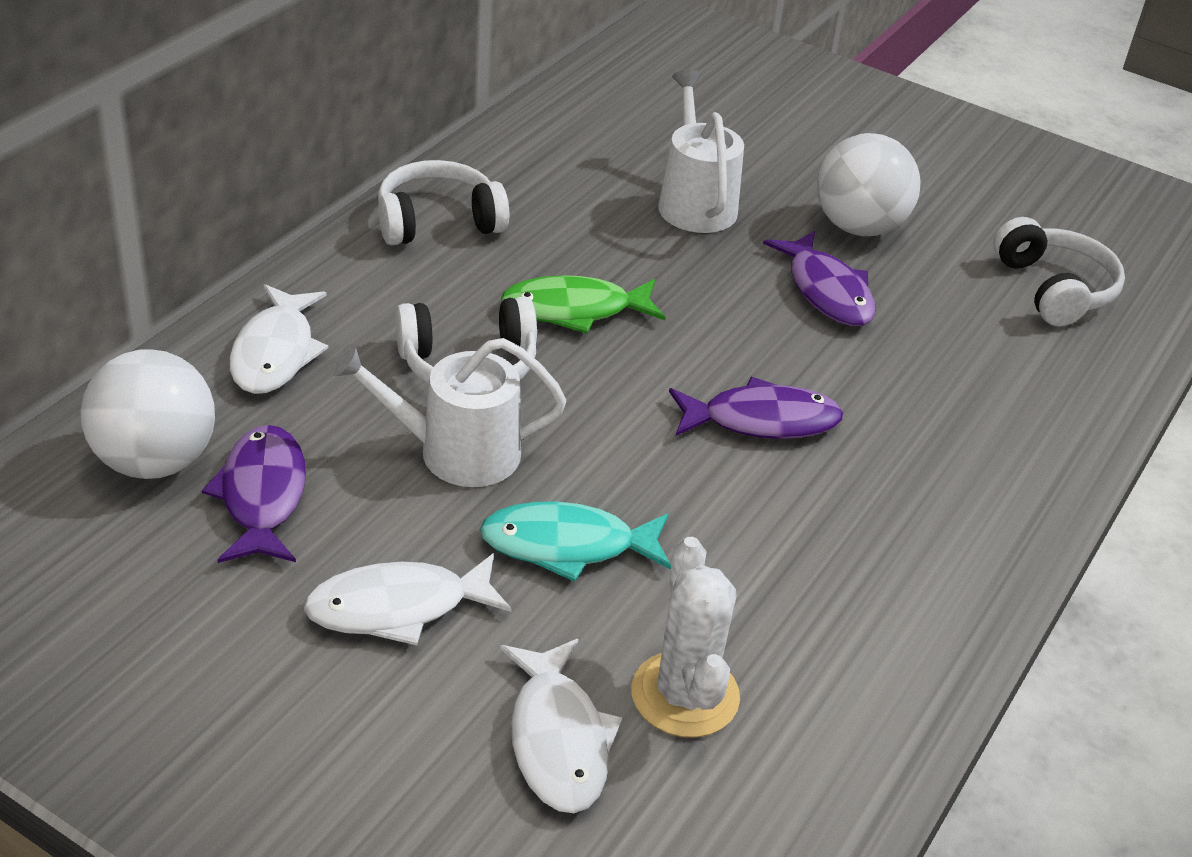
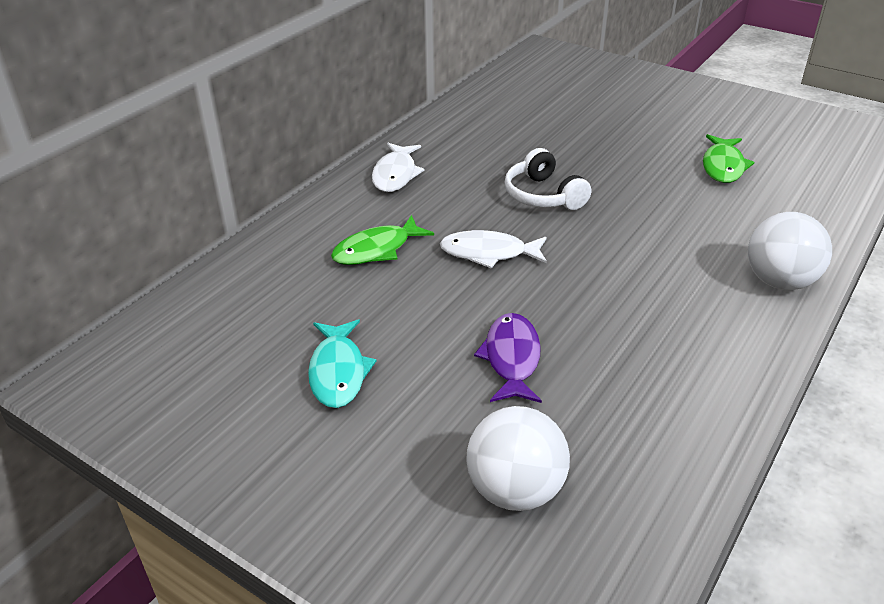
green fish: [501,275,665,334] = 1 -> [331,215,434,265] [703,134,754,183] = 2
purple fish: [202,425,306,563] [669,377,843,439] [763,231,876,326] = 3 -> [474,313,542,403] = 1
white cactus: [631,537,740,738] = 1 -> none = 0
white fish: [230,284,328,394] [304,553,512,645] [500,639,622,813] = 3 -> [372,143,424,192] [440,230,547,268] = 2
white headphones: [378,160,509,245] [396,297,537,384] [993,217,1125,326] = 3 -> [505,148,591,210] = 1
white watering can: [331,338,566,487] [658,70,744,233] = 2 -> none = 0

